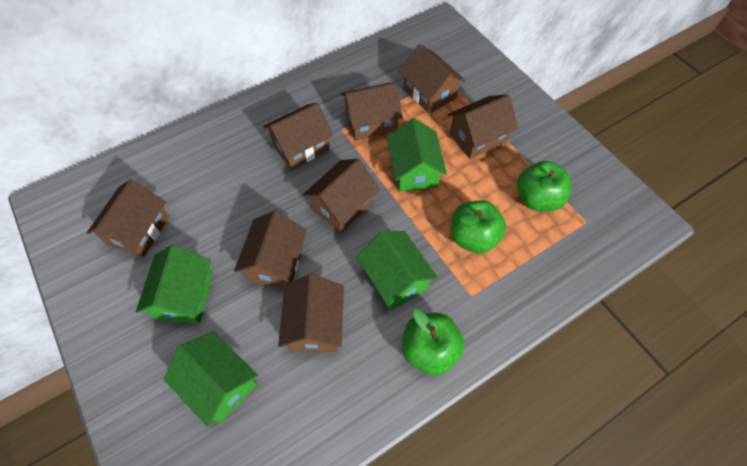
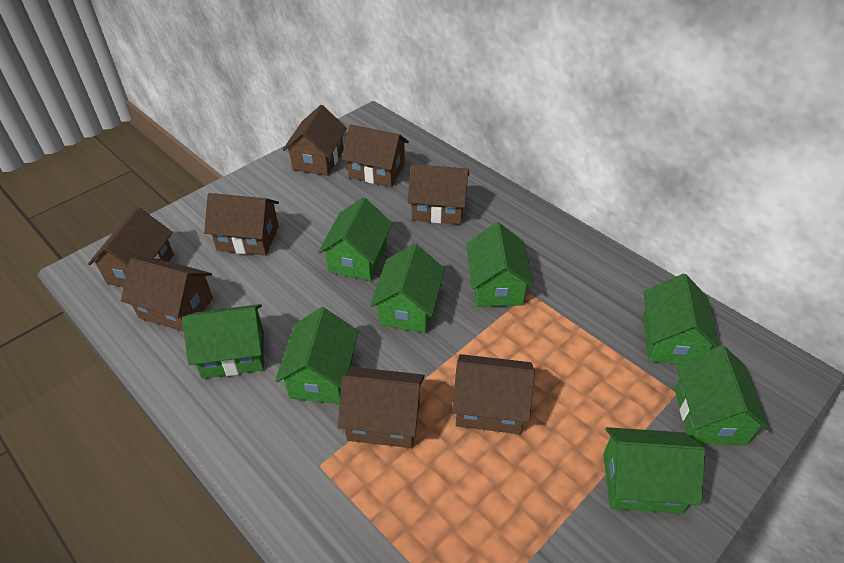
green apple: [402,309,464,375] [451,200,506,253] [517,161,571,211] = 3 -> none = 0
green house: [136,245,213,323] [164,331,258,427] [357,230,438,310] [387,118,447,192] = 4 -> [182,304,264,379] [275,307,359,404] [318,197,392,281] [370,243,445,333] [466,222,534,307] [603,427,705,514] [643,274,719,364] [675,345,770,445] = 8

